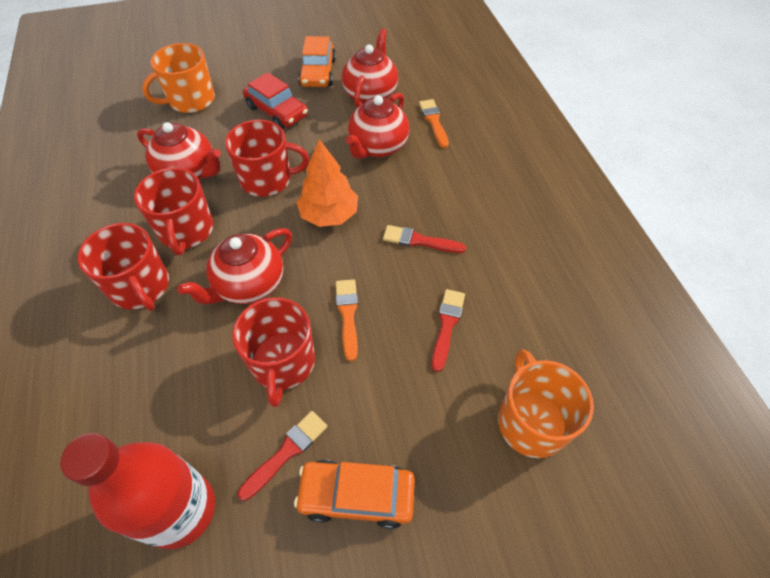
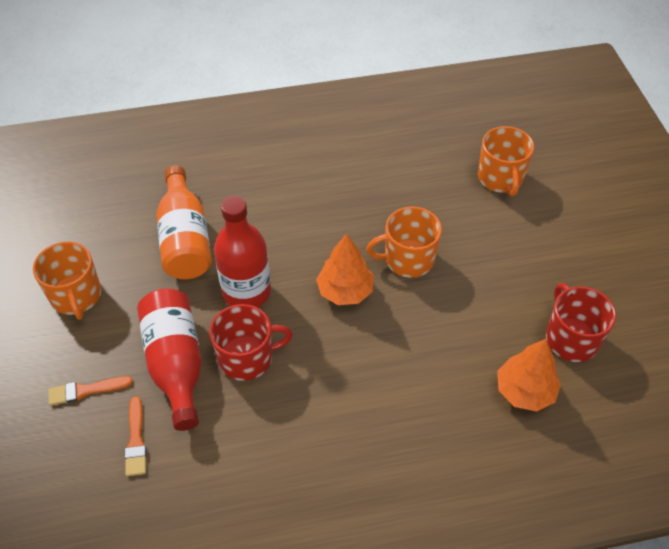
orange bottle: none = 0 -> [157,165,212,280] = 1
orange car: [294,460,415,529] [298,36,336,87] = 2 -> none = 0
orange mug: [142,43,215,113] [498,349,594,458] = 2 -> [33,242,101,320] [366,206,442,278] [478,126,534,196] = 3
orange tree: [297,139,358,227] = 1 -> [316,233,374,305] [497,339,561,412] = 2
red bottle: [60,433,215,549] = 1 -> [137,288,202,431] [214,196,271,308] = 2
red brush: [238,411,328,501] [383,225,466,253] [431,289,465,372] = 3 -> none = 0
red car: [243,72,308,129] = 1 -> none = 0
red mug: [78,223,169,311] [134,168,213,255] [225,120,309,197] [232,297,315,407] = 4 -> [210,304,293,381] [546,283,616,362] = 2
red teapot: [137,122,221,180] [178,228,292,304] [342,29,398,108] [346,93,409,159] = 4 -> none = 0

